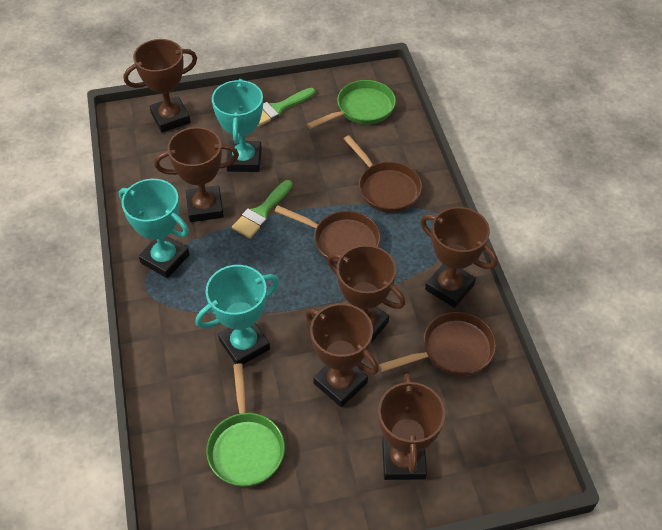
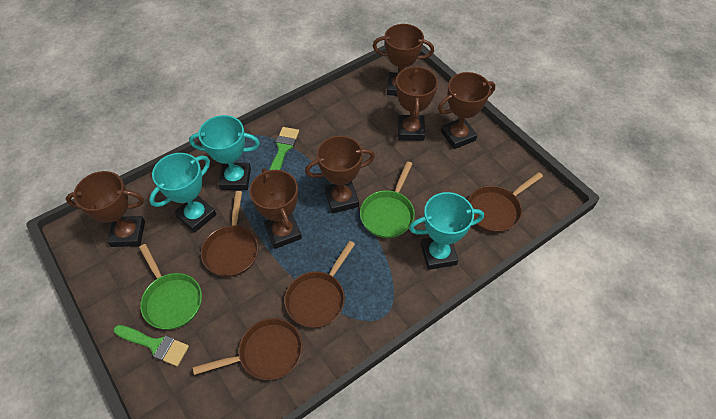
brown pan: [275,206,381,264] [344,135,422,213] [379,312,496,376] = 3 -> [193,318,303,380] [201,191,259,277] [284,241,355,328] [468,172,543,233] = 4

